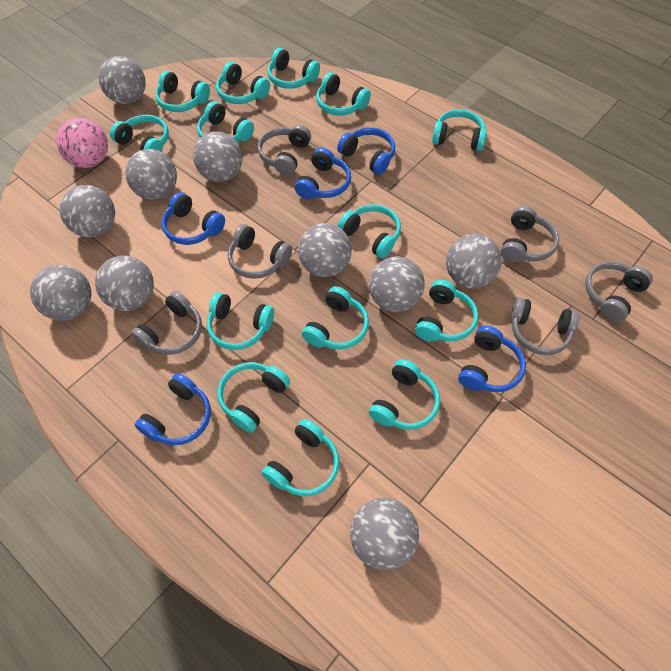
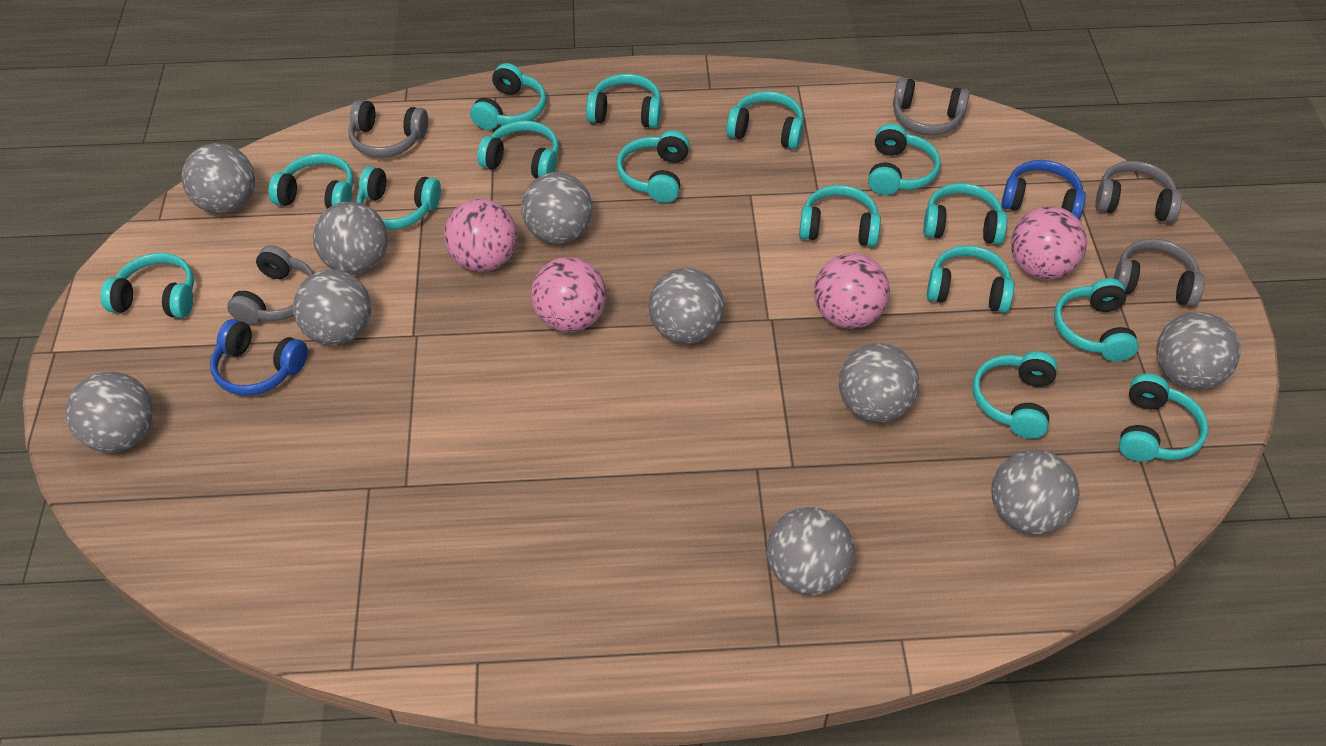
blue headphones: [135,373,211,445] [162,192,225,245] [295,148,351,199] [337,127,395,175] [458,326,526,392] = 5 -> [210,319,308,395] [1001,160,1086,220] = 2
grey headphones: [131,291,202,355] [228,224,292,279] [258,125,311,175] [500,206,559,262] [511,297,579,355] [585,262,653,322] = 6 -> [227,245,314,325] [348,100,428,157] [893,77,970,135] [1095,161,1182,223] [1114,239,1205,307] = 5
pink ball: [56,118,108,168] = 1 -> [444,199,517,272] [531,257,606,332] [814,253,890,329] [1011,206,1087,280] = 4
turquoise headphones: [110,115,169,152] [155,71,210,112] [197,101,254,142] [207,292,274,350] [216,62,270,104] [218,362,290,433] [262,419,339,496] [267,48,320,89] [302,286,369,349] [316,72,371,116] [338,204,401,258] [369,359,440,430] [415,280,479,342] [432,109,487,151] = 14 -> [101,253,194,318] [269,153,354,209] [357,166,441,230] [470,63,546,130] [477,120,559,179] [586,74,661,128] [616,130,690,203] [726,91,804,149] [799,185,881,247] [868,123,941,195] [923,183,1007,245] [927,245,1014,313] [973,351,1057,439] [1054,278,1139,362] [1119,374,1208,462] = 15

